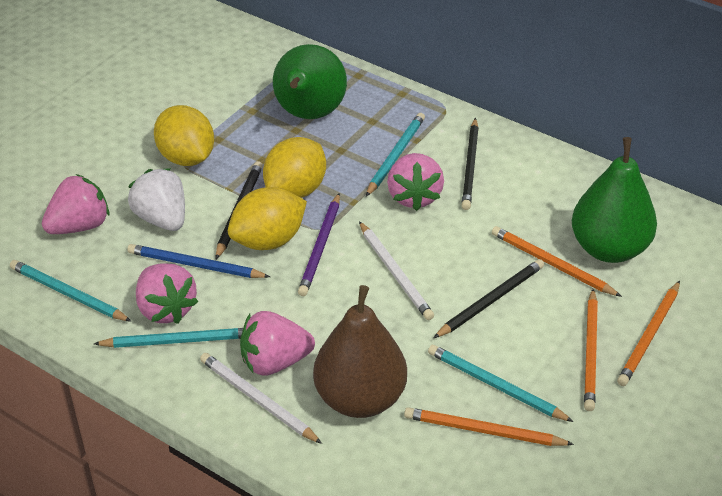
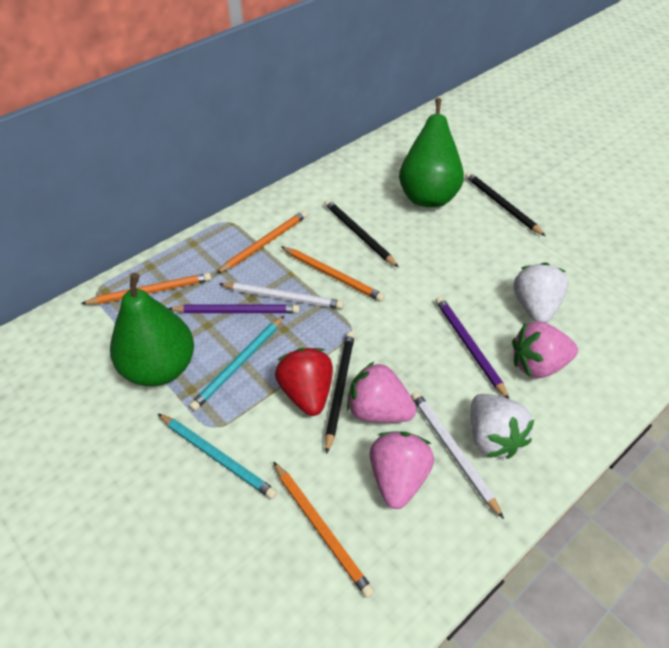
blue pencil: [127,244,270,278] = 1 -> none = 0
brown pear: [313,285,407,418] = 1 -> none = 0
pink strawberry: [42,174,109,234] [136,263,198,324] [240,311,315,375] [387,153,444,211] = 4 -> [347,361,417,423] [369,432,434,509] [512,321,578,378] = 3
purple pencil: [298,193,340,296] = 1 -> [168,304,300,313] [435,296,509,399] = 2
red strawberry: none = 0 -> [275,348,333,416] = 1
turquoise pencil: [10,260,132,322] [94,328,243,348] [366,113,425,197] [428,345,574,422] = 4 -> [158,414,277,499] [189,316,284,411] = 2
white strawberry: [128,168,185,231] = 1 -> [471,394,534,459] [514,262,568,323] = 2
yellow lemon: [154,105,214,166] [228,187,307,250] [263,137,326,198] = 3 -> none = 0

